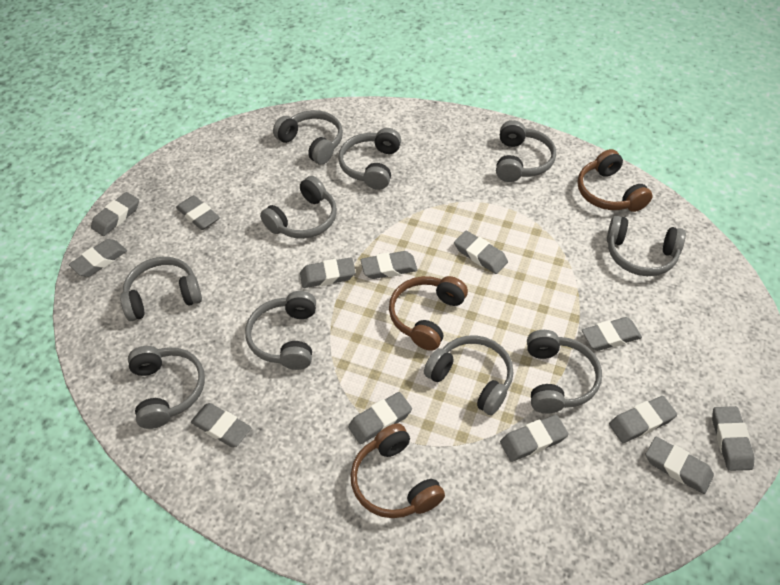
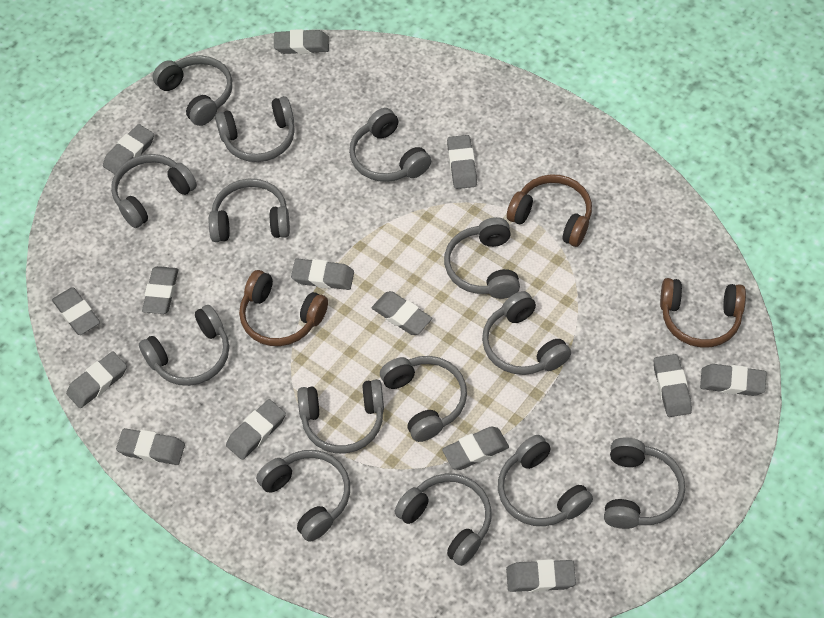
grey eraser: [69,239,127,277] [91,192,139,236] [176,195,220,230] [191,403,251,447] [300,257,356,288] [348,392,412,444] [361,251,417,279] [454,231,508,274] [500,415,569,462] [582,317,642,351] [609,396,677,443] [646,437,714,494] [712,406,754,471] = 13 -> [52,287,100,335] [66,351,127,408] [103,124,154,174] [116,428,185,465] [142,266,178,314] [226,399,286,460] [274,29,329,54] [291,258,354,290] [372,291,432,335] [442,426,509,470] [447,135,477,189] [506,559,576,592] [654,354,692,417] [700,364,767,396] = 14
grey headphones: [120,257,202,321] [128,346,205,429] [245,291,316,370] [260,176,337,239] [273,110,343,165] [338,128,401,190] [424,335,513,415] [496,120,556,182] [527,330,602,413] [607,215,686,276] = 10 -> [111,154,197,228] [139,305,229,386] [153,55,232,126] [209,179,290,242] [215,96,295,162] [256,450,350,542] [297,379,384,453] [349,108,431,182] [380,356,467,442] [395,474,492,566] [444,217,520,299] [482,291,571,375] [498,435,593,526] [604,437,685,529] = 14

